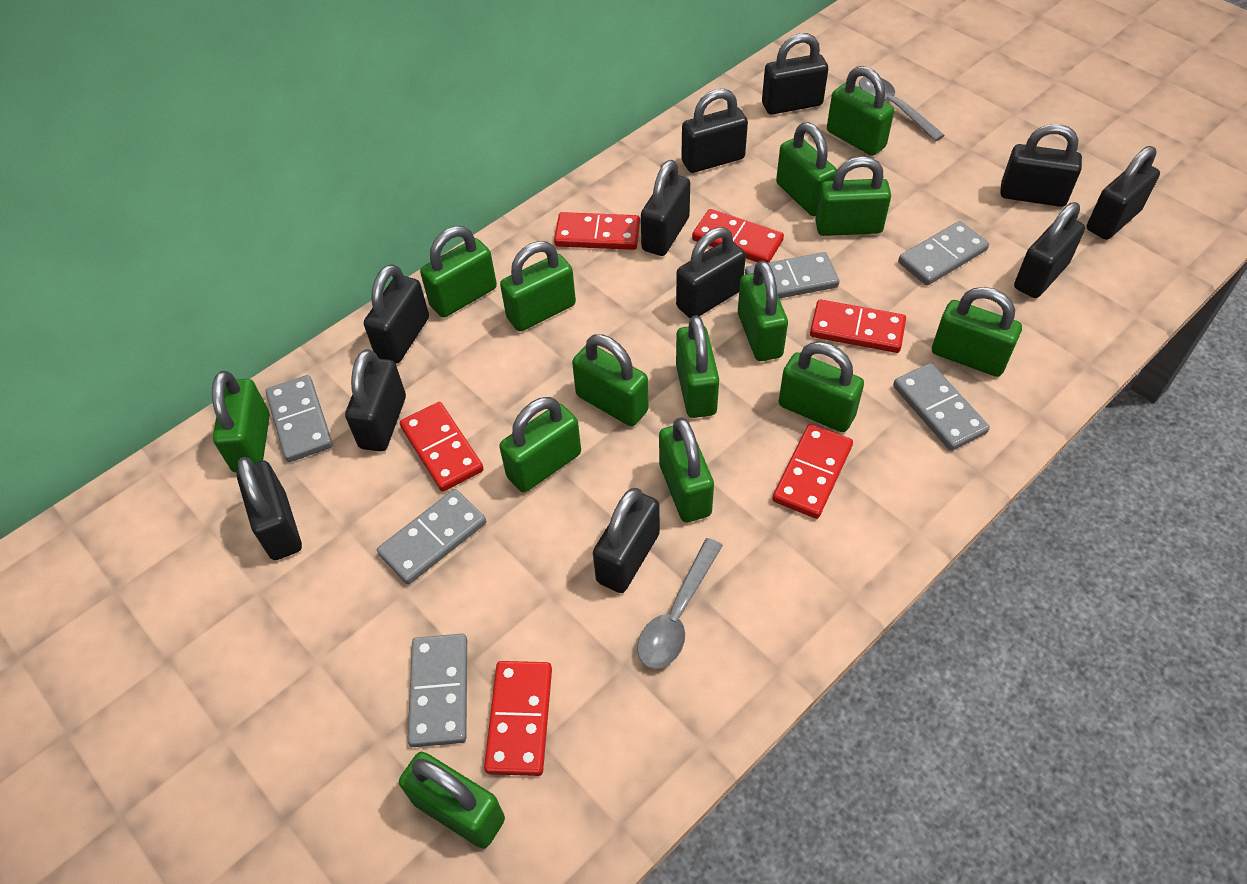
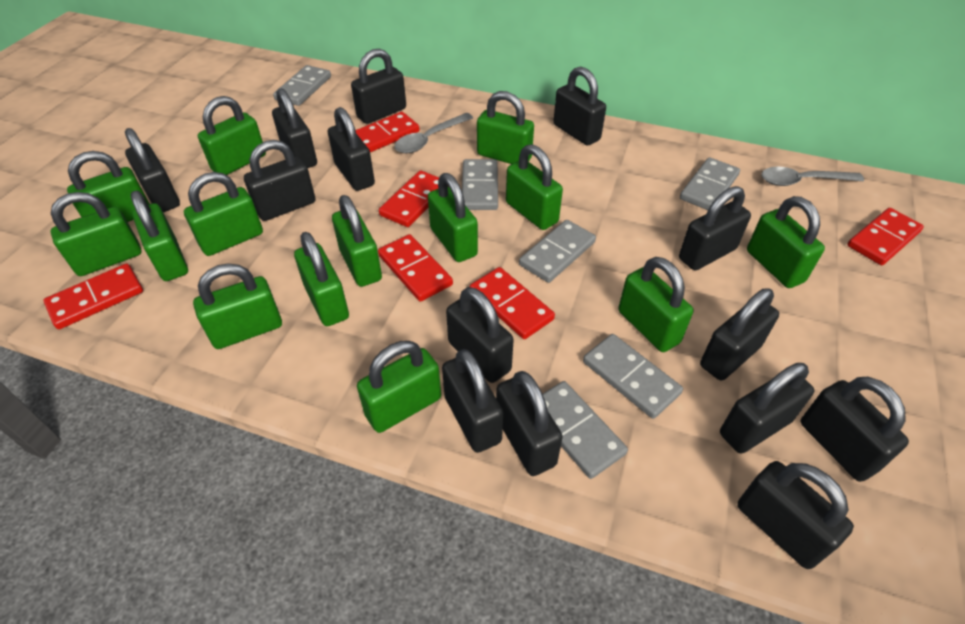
black padlock: [237,457,302,560] [345,349,406,452] [364,264,429,363] [593,488,660,593] [641,160,690,256] [676,227,746,319] [681,89,748,173] [762,33,828,115] [1000,124,1082,207] [1014,202,1085,298] [1087,146,1160,240] = 11 -> [125,128,180,212] [244,140,315,221] [272,88,317,168] [328,107,375,191] [351,49,406,124] [442,349,503,453] [446,287,514,383] [496,371,563,476] [553,66,606,146] [679,186,751,270] [700,288,779,381] [720,363,814,454] [737,461,854,569] [800,377,909,482] = 14

